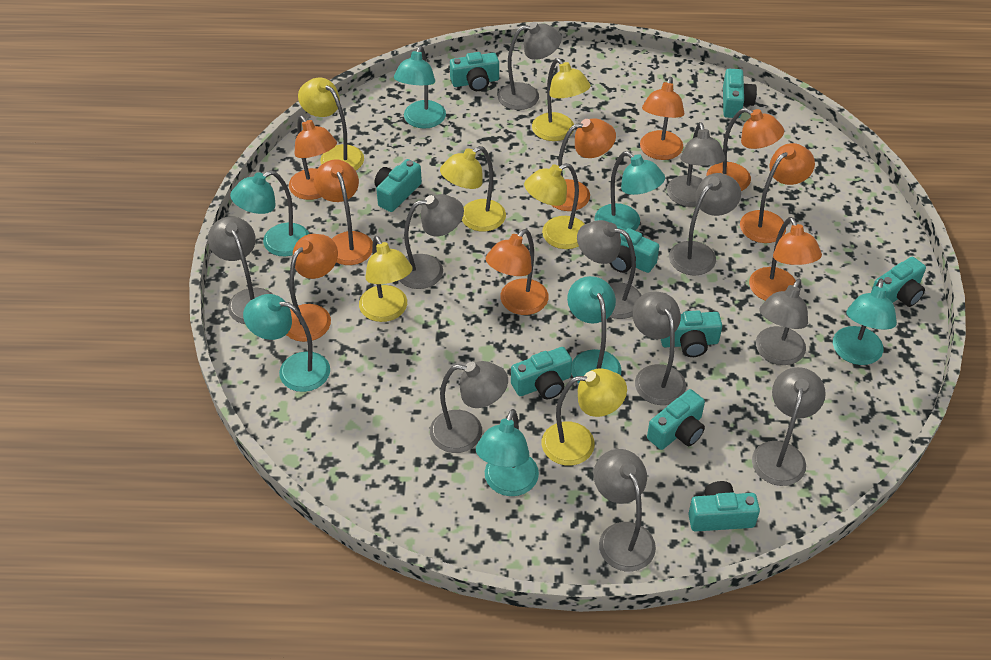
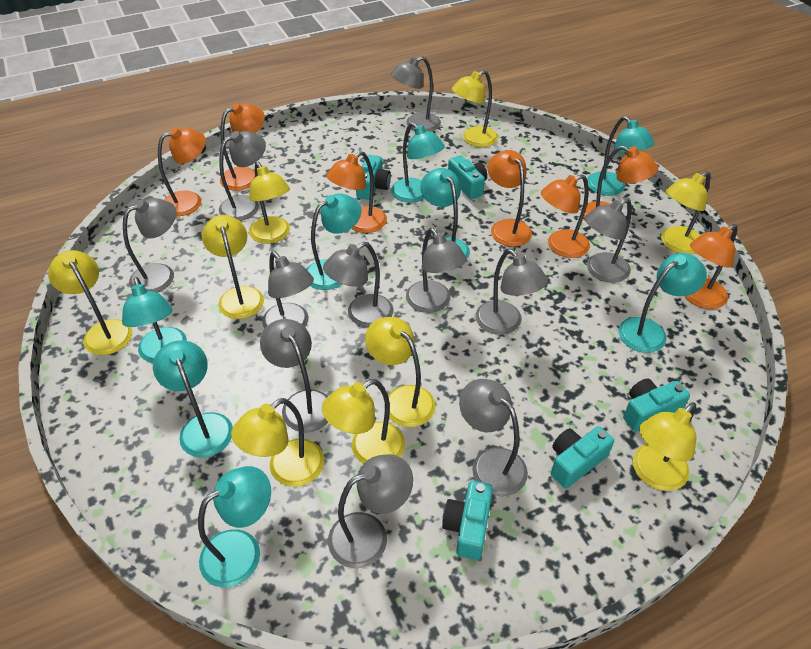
orange lamp: [286,234,338,342] [289,116,337,200] [314,159,373,265] [486,229,549,315] [551,118,616,211] [640,77,684,160] [707,108,784,191] [740,143,815,243] [749,217,822,301] = 9 -> [158,127,206,216] [220,103,265,191] [326,151,387,233] [488,150,532,247] [541,174,590,258] [581,146,658,220] [685,224,737,309] = 7
turquoise camera: [375,159,422,212] [450,52,499,91] [511,347,572,399] [610,225,659,273] [647,389,705,450] [661,310,722,357] [688,481,760,532] [723,69,757,118] [871,257,926,307] = 9 -> [356,155,391,200] [442,481,493,560] [448,155,487,199] [551,426,614,488] [623,378,690,432] = 5
turquoise lamp: [230,171,309,256] [243,294,330,392] [394,46,446,129] [476,409,539,496] [567,276,621,383] [594,151,665,230] [833,278,897,365] = 7 -> [122,277,187,363] [153,340,233,458] [198,466,271,587] [306,193,362,290] [391,122,445,203] [420,168,470,259] [587,116,654,196] [618,253,707,353] = 8
yellow lamp: [298,78,364,171] [359,236,413,322] [440,146,506,232] [524,163,584,249] [532,58,590,141] [542,368,627,466] = 6 -> [48,250,132,355] [202,215,264,319] [231,398,324,487] [249,162,290,244] [322,379,405,464] [365,317,436,427] [452,70,498,147] [633,402,696,491] [661,171,710,254] = 9

